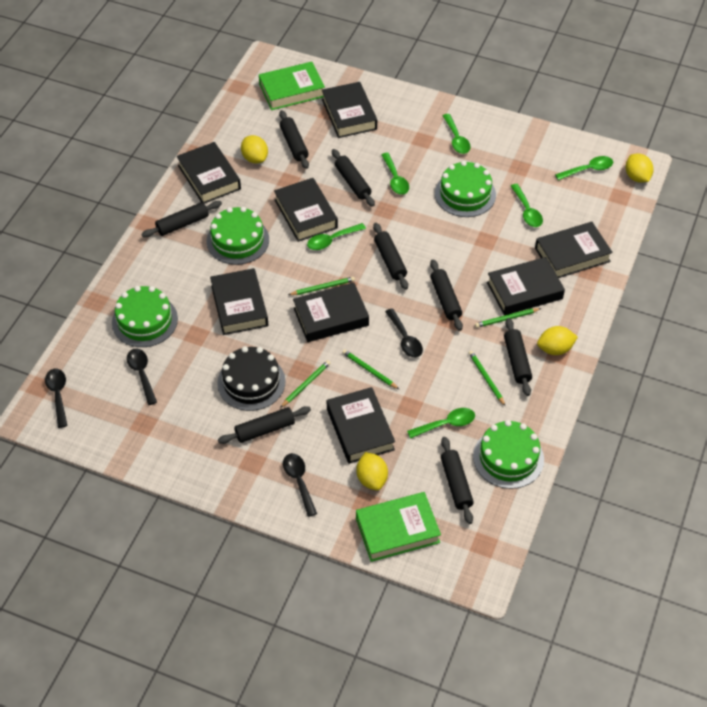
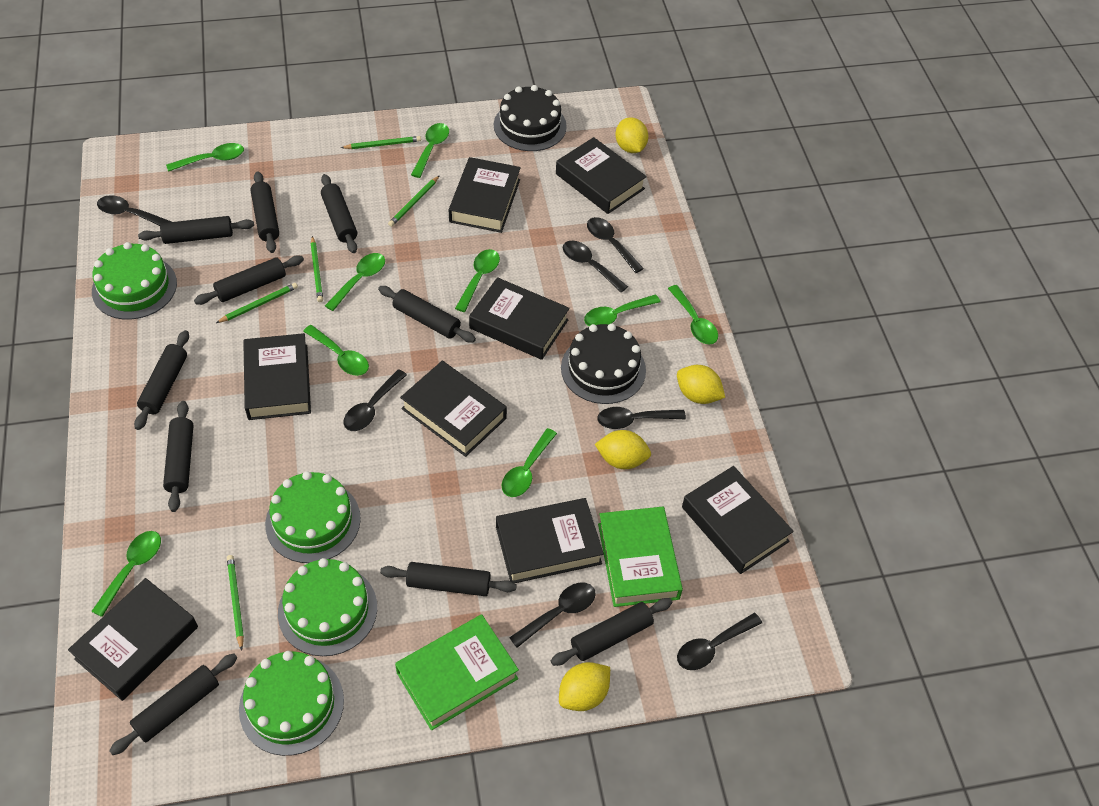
black cake: [217,346,286,411] = 1 -> [494,85,567,151] [561,323,646,404] = 2
black rolling pin: [141,201,222,238] [218,406,311,444] [279,110,309,169] [332,149,375,207] [373,223,408,290] [430,259,463,331] [441,437,474,524] [504,318,532,396] = 8 -> [109,653,237,755] [134,330,189,430] [138,216,254,244] [163,401,194,512] [194,255,304,305] [250,171,279,253] [321,174,357,253] [378,286,476,342] [380,562,517,596] [551,598,672,666] = 10
black spoon: [45,369,67,428] [127,348,157,405] [283,453,317,517] [385,308,423,358] = 4 -> [97,195,172,226] [343,369,407,431] [509,583,595,648] [563,240,628,293] [587,217,644,273] [597,407,686,429] [677,613,762,670] = 7
green spoon: [307,223,366,250] [381,153,409,195] [407,408,475,439] [443,114,471,154] [511,184,543,227] [555,156,613,180] = 6 -> [91,531,161,617] [166,143,244,172] [303,325,369,376] [325,253,385,311] [411,123,449,178] [455,249,500,312] [502,428,557,497] [584,294,660,326] [668,285,718,345] = 9

